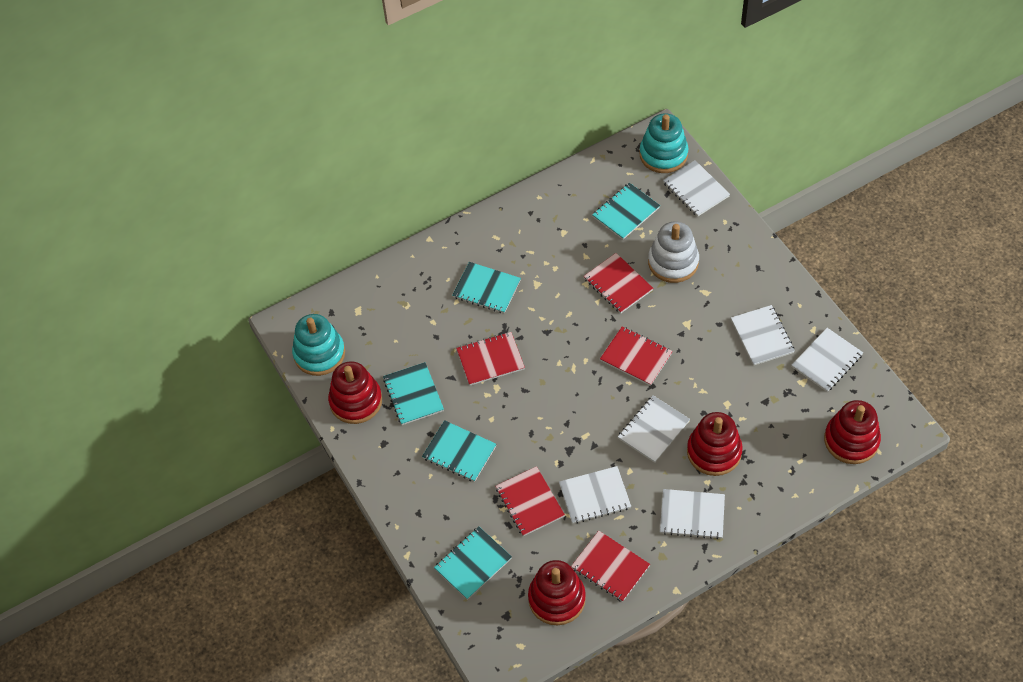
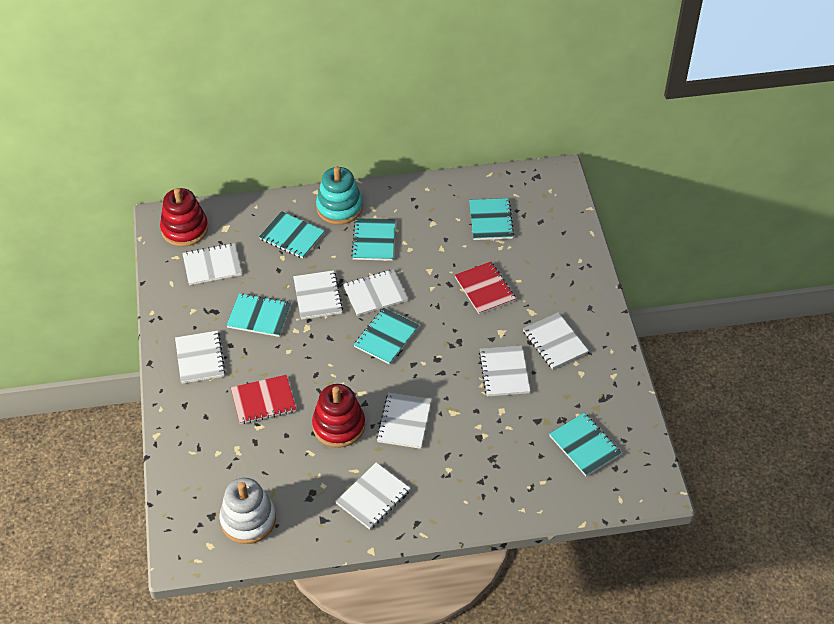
red notebook: [456,332,525,385] [495,466,565,536] [571,531,650,602] [584,253,653,313] [600,326,673,386] = 5 -> [231,375,296,424] [455,261,516,314] = 2
red stacking toy: [328,361,382,424] [528,560,586,625] [687,412,743,476] [824,400,881,464] = 4 -> [160,188,208,247] [312,384,365,448] = 2
turquoise notebook: [383,362,444,425] [422,420,496,482] [434,527,512,600] [453,262,521,314] [592,183,660,240] = 5 -> [226,293,291,337] [259,211,325,259] [351,218,395,261] [354,308,419,365] [469,198,514,240] [549,413,621,476] = 6
turquoise stacking toy: [292,314,345,376] [640,113,688,173] = 2 -> [316,166,363,225] = 1
white notebook: [559,466,631,524] [618,395,690,463] [660,489,725,539] [663,160,730,217] [731,305,795,366] [792,328,863,392] = 6 -> [175,331,226,384] [182,243,242,285] [293,270,343,320] [335,462,410,530] [343,269,408,316] [376,393,432,449] [479,346,530,397] [523,313,589,369] = 8

